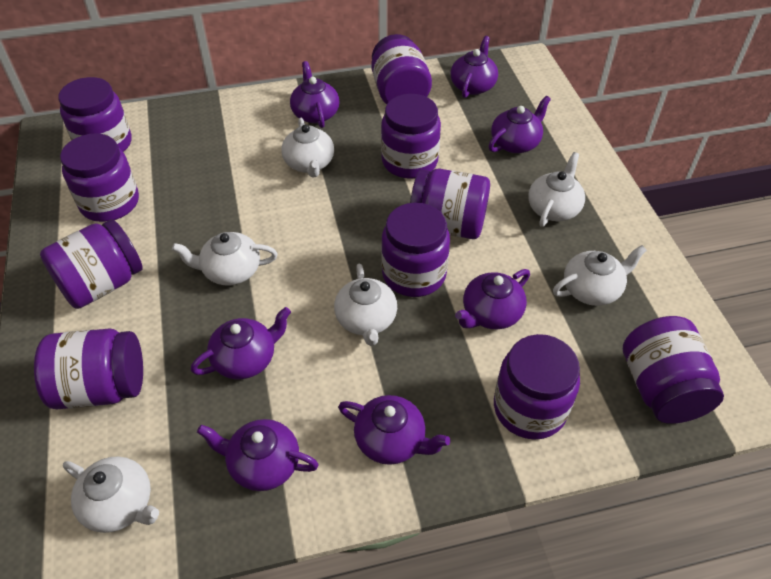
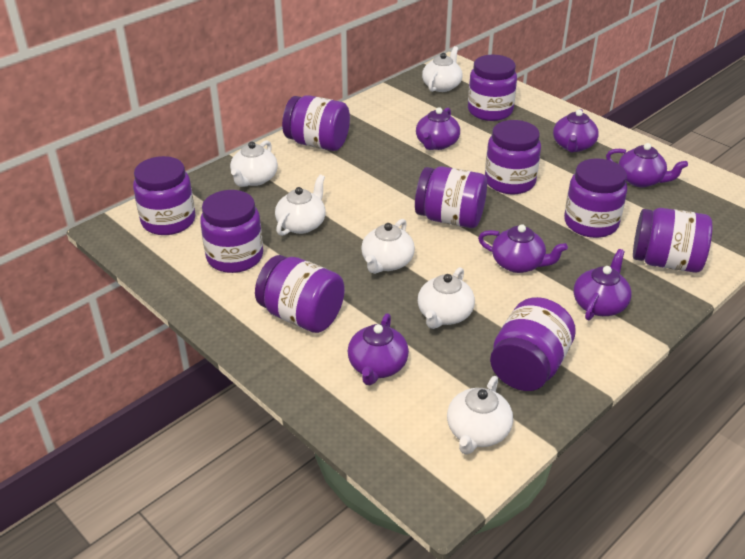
purple teapot: [191,307,291,379] [197,419,319,491] [290,61,340,128] [338,395,450,465] [450,36,498,98] [455,269,530,329] [489,96,551,153] = 7 -> [348,313,409,385] [416,107,460,150] [478,224,568,273] [553,109,599,152] [574,249,632,320] [606,143,688,187] = 6

